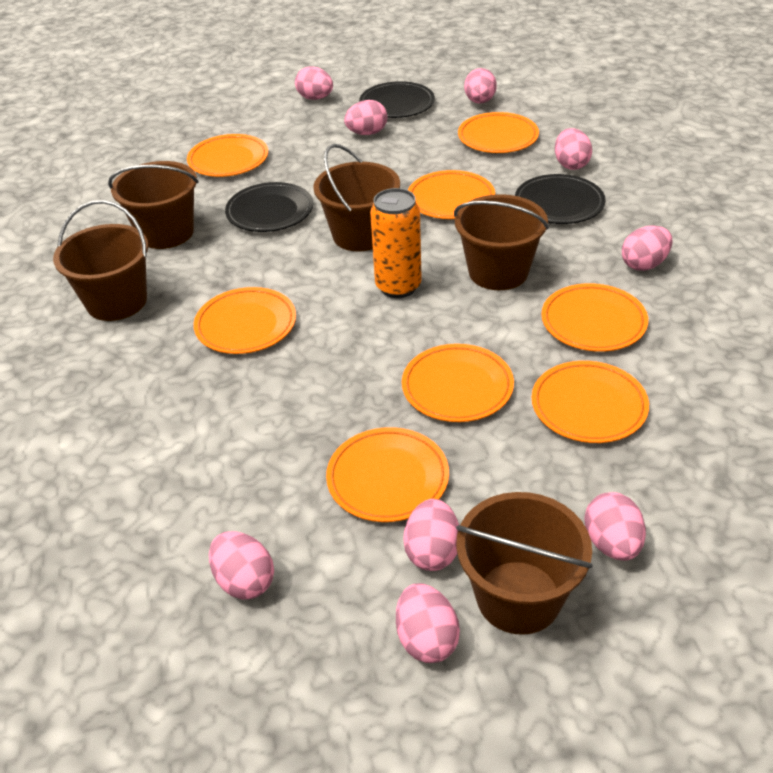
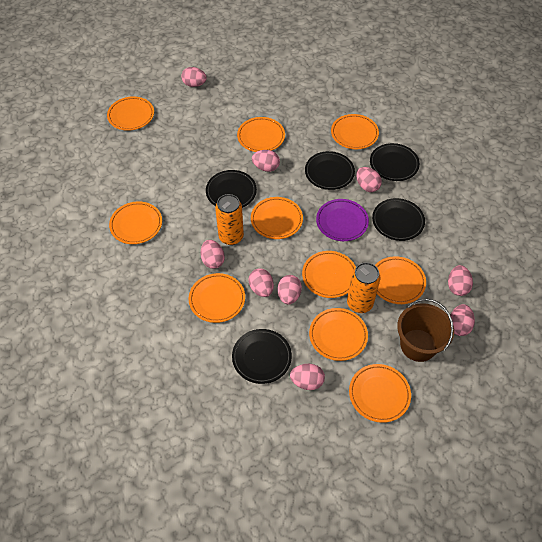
black plate: [225,182,313,232] [359,81,435,118] [515,174,606,224] = 3 -> [206,170,257,208] [232,329,292,384] [305,151,355,190] [370,143,420,181] [372,198,425,241] = 5
brown bucket: [53,200,148,321] [108,161,198,249] [313,144,400,252] [454,194,549,290] [456,492,593,635] = 5 -> [397,299,454,362] = 1
orange can: [370,188,422,298] = 1 -> [215,194,244,245] [347,262,380,313] = 2
orange plate: [187,134,268,177] [194,287,296,354] [326,427,449,522] [402,344,514,422] [408,170,495,219] [458,112,539,153] [532,361,649,443] [541,283,648,352] = 8 -> [107,96,154,131] [109,202,162,244] [189,273,245,323] [237,117,285,152] [251,197,303,239] [302,251,356,298] [309,308,368,361] [331,114,379,149] [349,364,411,423] [375,256,426,304] = 10
purple plate: none = 0 -> [316,199,369,241] = 1

